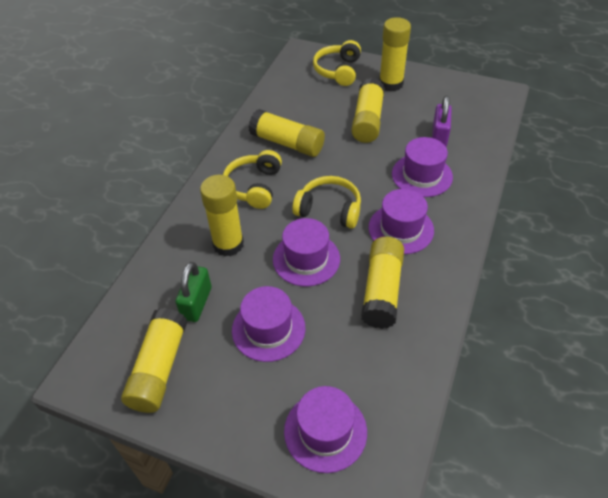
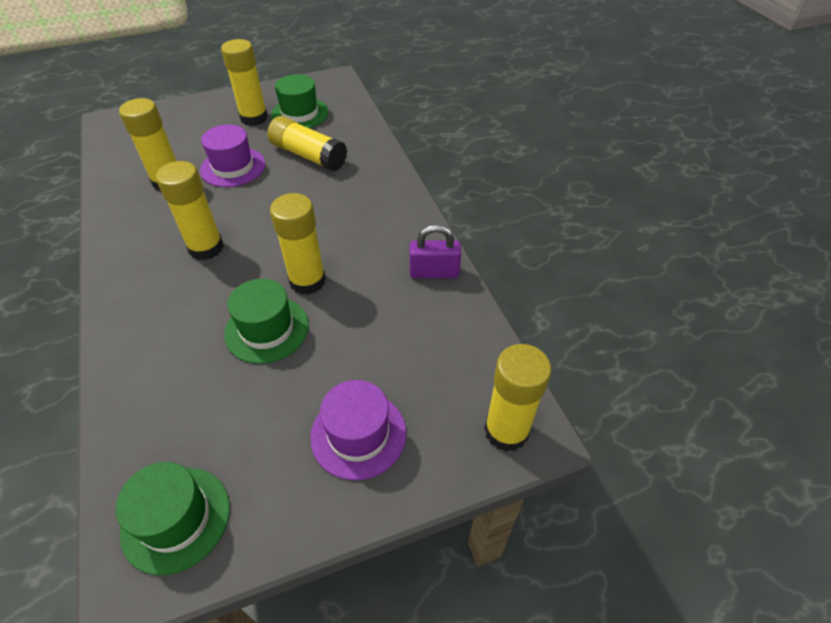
green hat: none = 0 -> [116,462,230,575] [224,279,309,364] [271,74,329,128] = 3
green padlock: [176,262,212,322] = 1 -> none = 0
purple hat: [232,286,305,362] [273,218,340,287] [284,386,367,473] [368,189,434,254] [392,137,453,197] = 5 -> [200,125,265,187] [310,380,406,480] = 2
yellow headphones: [223,150,282,209] [292,176,361,229] [313,40,361,86] = 3 -> none = 0

